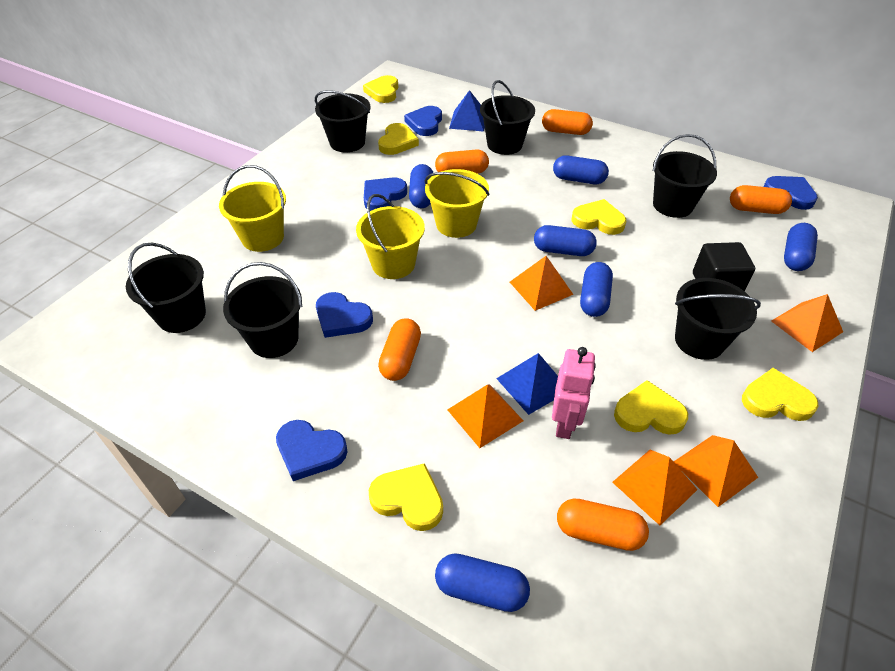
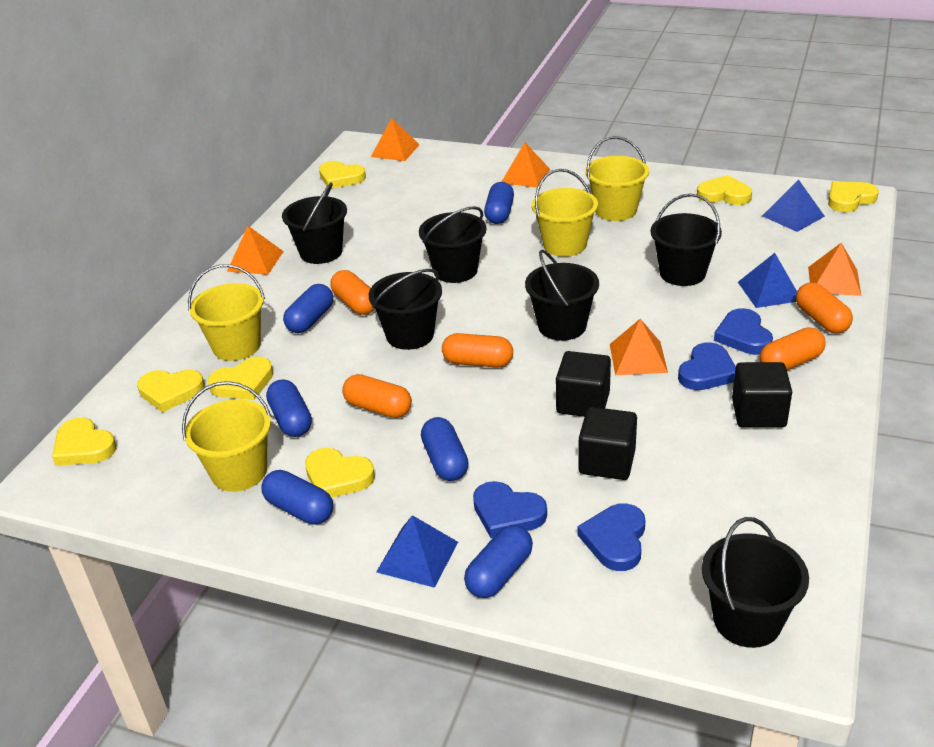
black cube: [693,242,755,291] = 1 -> [556,351,611,417] [578,407,637,480] [732,362,792,428] = 3
blue heart: [276,420,348,481] [316,292,373,338] [364,177,407,211] [404,106,442,136] [763,176,818,210] = 5 -> [473,481,547,538] [577,503,646,571] [678,342,736,390] [714,308,773,355] = 4
blue pyramid: [449,90,485,132] [496,353,558,415] = 2 -> [376,515,458,588] [738,253,797,308] [762,180,825,232] = 3
pink robot: [552,347,596,439] = 1 -> none = 0
yellow bucket: [219,165,286,252] [356,194,425,279] [425,169,489,238] = 3 -> [182,381,272,492] [188,264,265,361] [532,169,598,257] [585,136,649,221] = 4
yellow heart: [363,75,398,103] [369,463,443,531] [378,123,419,155] [572,199,626,235] [614,380,688,435] [742,368,819,421] = 6 -> [52,418,117,466] [137,370,205,412] [208,357,274,400] [305,448,375,498] [319,161,366,188] [697,175,752,205] [828,181,879,212] = 7

